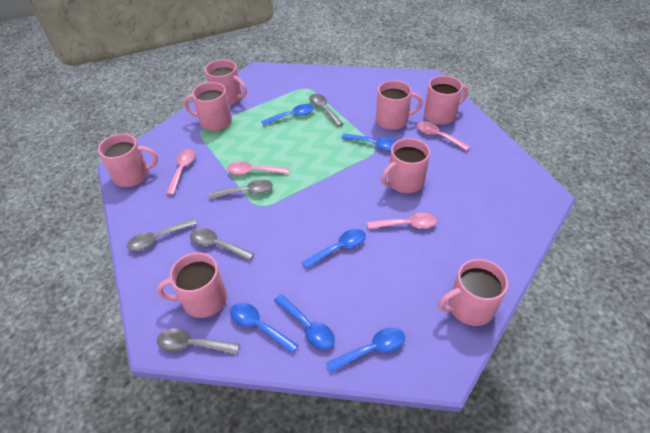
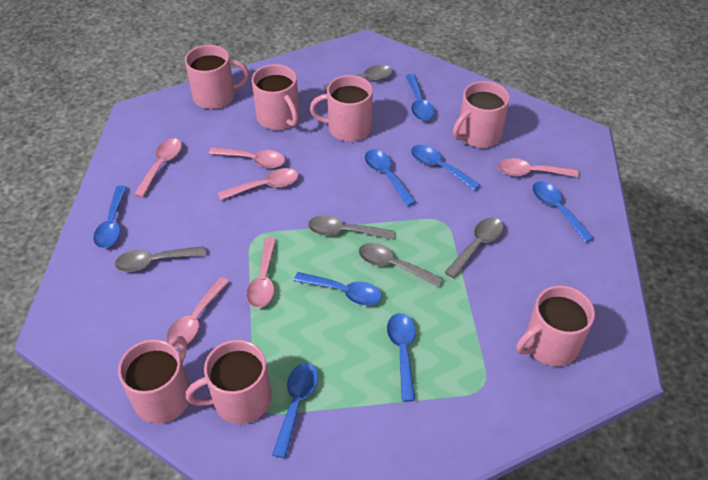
blue spoon: [230,302,299,354] [261,104,314,125] [274,294,335,350] [302,229,366,269] [326,327,405,373] [341,134,396,151] = 6 -> [93,186,127,248] [272,363,318,459] [294,272,382,305] [365,149,416,207] [387,313,416,402] [406,74,434,121] [411,145,480,191] [532,181,593,243] = 8
pink mug: [98,134,158,187] [157,252,227,318] [184,82,232,131] [205,59,247,106] [376,80,423,130] [381,138,430,193] [424,75,468,125] [438,259,508,326] = 8 -> [118,336,190,424] [185,45,249,109] [185,340,272,424] [252,64,299,130] [310,75,373,142] [453,81,510,148] [517,285,595,366] = 7
pink spoon: [166,149,195,195] [227,161,289,175] [367,213,437,229] [417,121,470,151] = 4 -> [134,138,182,198] [166,277,229,348] [209,147,285,168] [218,168,298,200] [247,237,276,308] [498,158,579,177] = 6

